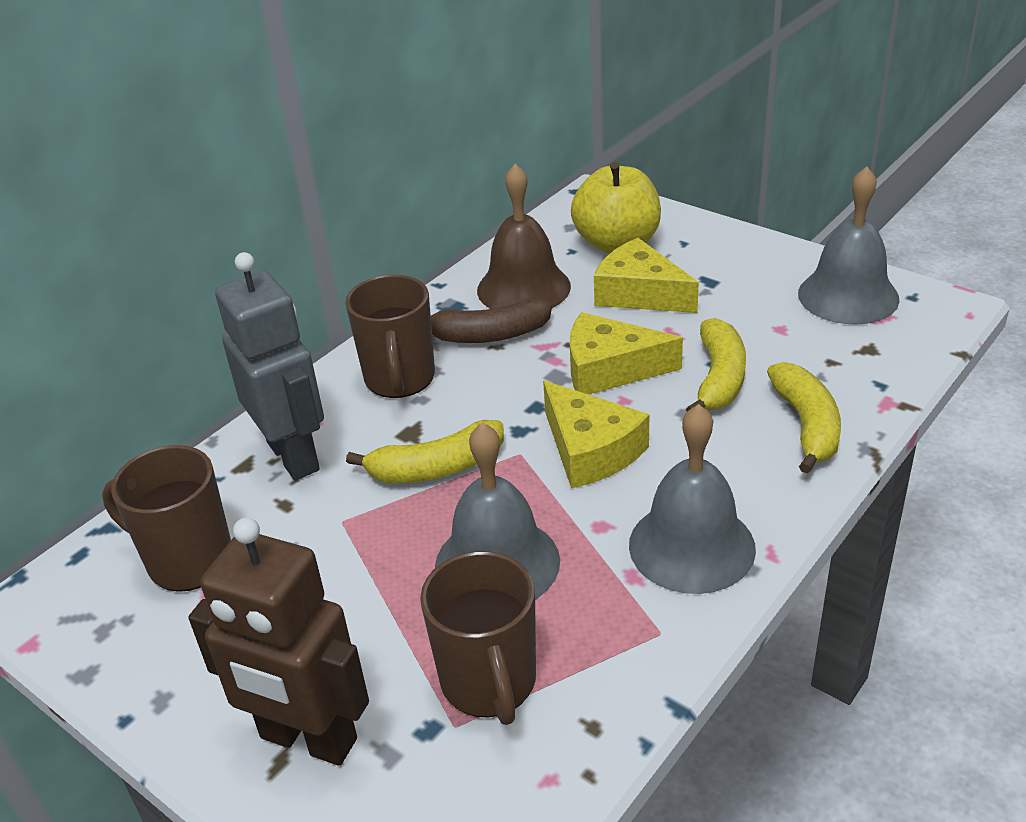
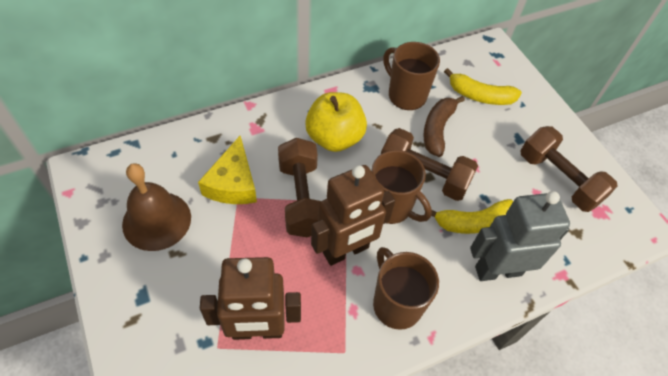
brown dumbbell: none = 0 -> [278,138,321,237] [381,128,478,201] [520,126,617,212] = 3
brown robot: [188,517,369,766] = 1 -> [200,257,301,340] [311,165,395,266] = 2
grey bell: [435,423,560,600] [629,404,756,594] [798,166,900,325] = 3 -> none = 0
yellow banana: [346,420,504,483] [686,318,746,412] [767,362,841,474] = 3 -> [431,199,513,234] [444,68,522,105] = 2
yellow cheese: [543,381,649,488] [570,312,683,395] [594,238,699,313] = 3 -> [198,136,257,204] = 1

